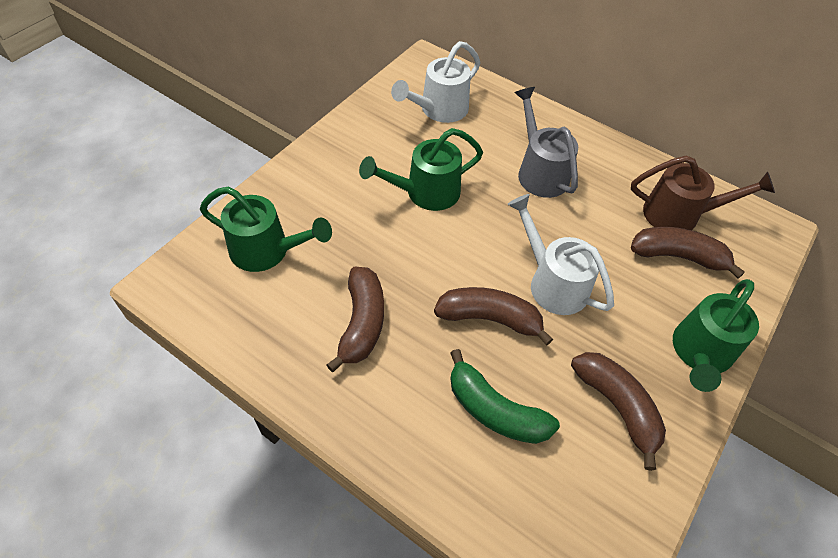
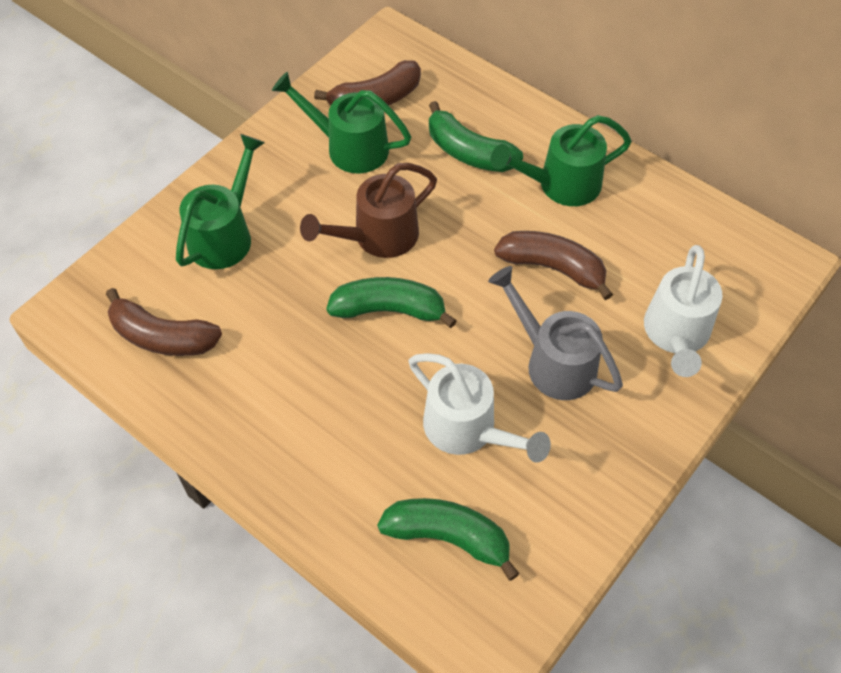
brown banana: [327,267,384,372] [434,287,553,345] [571,352,666,471] [631,227,745,279] = 4 -> [106,288,222,356] [314,60,421,106] [494,231,613,300] = 3
green banana: [450,349,560,444] = 1 -> [326,277,457,328] [377,498,519,581] [429,101,523,172] = 3

